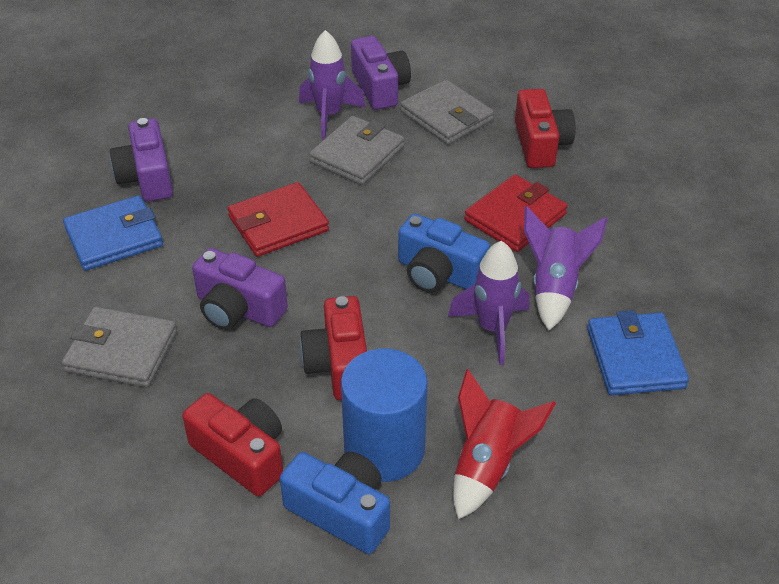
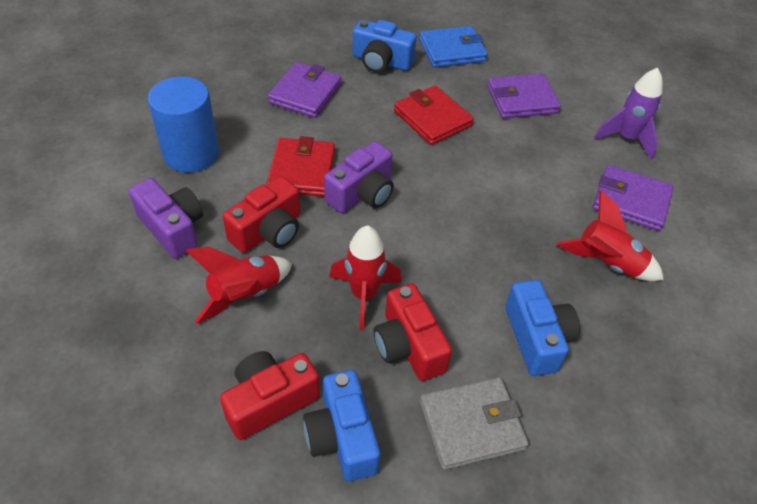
blue camera: [280,452,390,554] [398,213,490,293] = 2 -> [303,370,380,481] [352,20,417,73] [505,280,580,376] = 3
blue wallet: [63,195,163,271] [587,310,689,395] = 2 -> [419,26,488,68] = 1
grey wallet: [62,307,177,387] [309,116,404,185] [401,79,494,145] = 3 -> [420,377,529,470] = 1
purple camera: [110,118,173,202] [192,248,288,330] [351,36,411,110] = 3 -> [129,178,203,258] [324,141,394,213] = 2
purple rocket: [299,30,366,140] [448,241,529,365] [524,206,608,330] = 3 -> [594,68,663,160] = 1
purple wallet: none = 0 -> [268,62,342,118] [487,73,561,118] [593,165,674,231] = 3
red rocket: [453,369,556,520] = 1 -> [185,247,292,324] [329,225,402,330] [556,190,664,281] = 3

